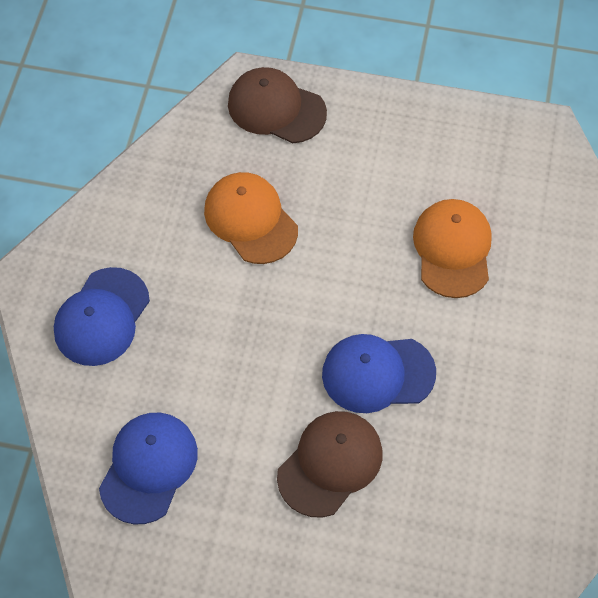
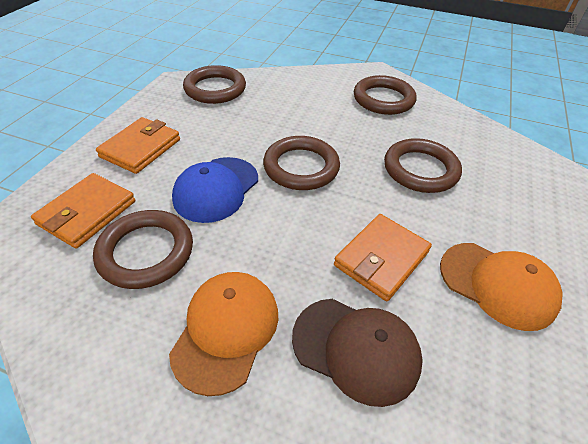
blue cap: [54,267,150,366] [99,413,198,524] [322,334,436,413] = 3 -> [172,157,258,223] = 1
brown cap: [228,67,327,143] [277,411,383,517] = 2 -> [292,299,423,407] = 1
brown ring: none = 0 -> [93,210,193,289] [183,65,246,104] [263,136,340,190] [354,75,416,115] [384,138,462,193] = 5
orange wallet: none = 0 -> [31,173,135,248] [96,117,180,174] [334,214,432,301] = 3

